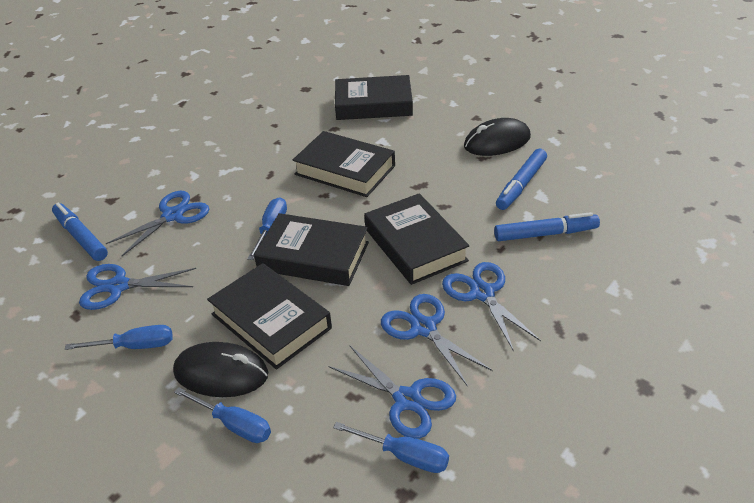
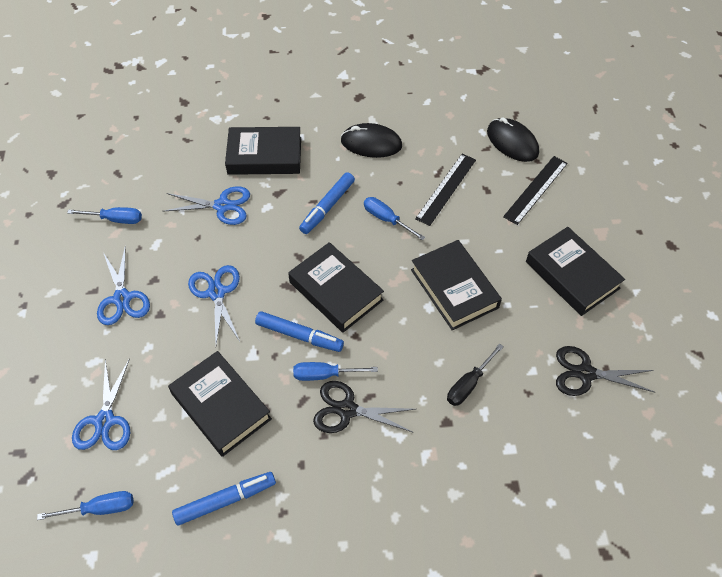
black ruler: none = 0 -> [415,154,476,226] [503,156,568,225] = 2
black scissors: none = 0 -> [313,381,416,433] [556,346,656,396] = 2
black screwdriver: none = 0 -> [447,344,504,406] = 1
blue scissors: [79,264,196,310] [106,191,209,256] [328,345,456,439] [381,294,493,387] [442,262,541,351] = 5 -> [72,358,130,450] [97,246,150,325] [163,186,250,225] [188,265,240,344] = 4

